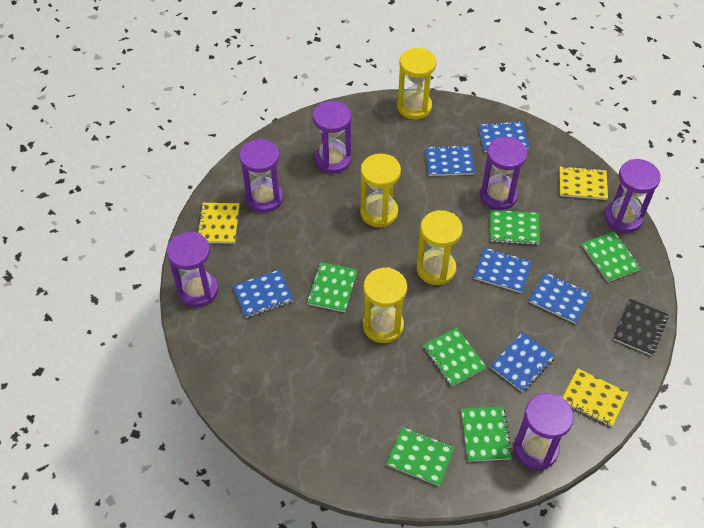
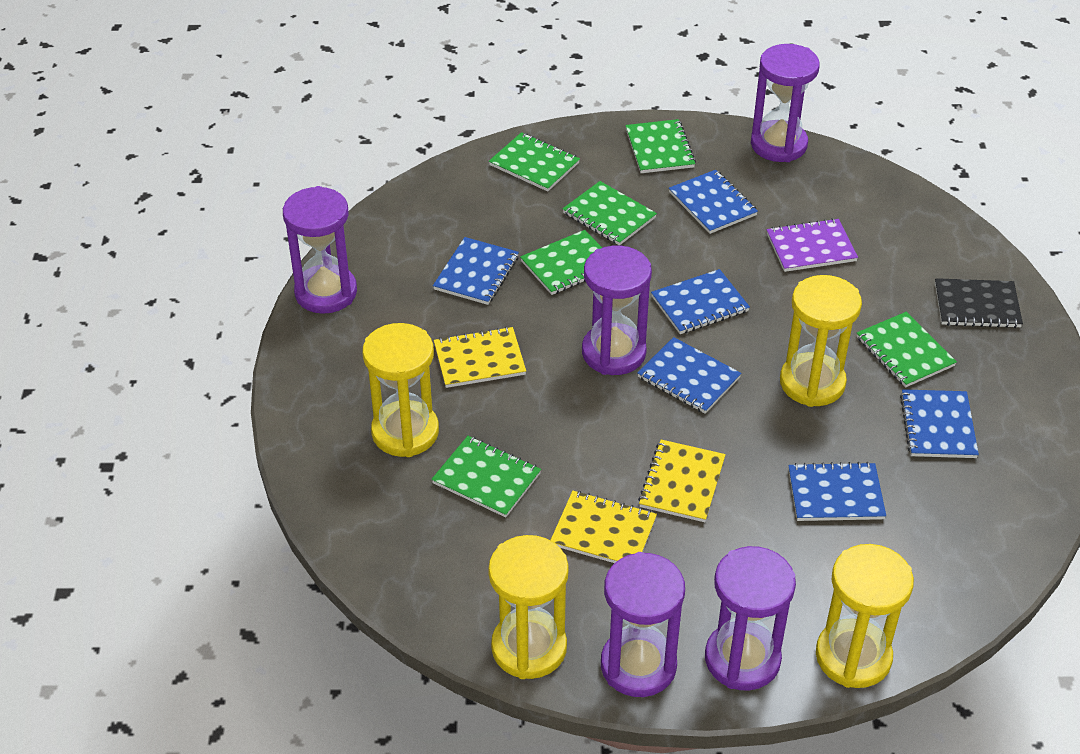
purple hourglass: [167,232,218,307] [239,139,283,213] [313,101,351,174] [480,137,527,210] [514,393,574,470] [604,159,661,233] = 6 -> [283,186,357,314] [582,246,652,375] [601,552,685,697] [705,546,796,691] [751,44,820,162] = 5
purple notebook: none = 0 -> [767,218,858,272] = 1

